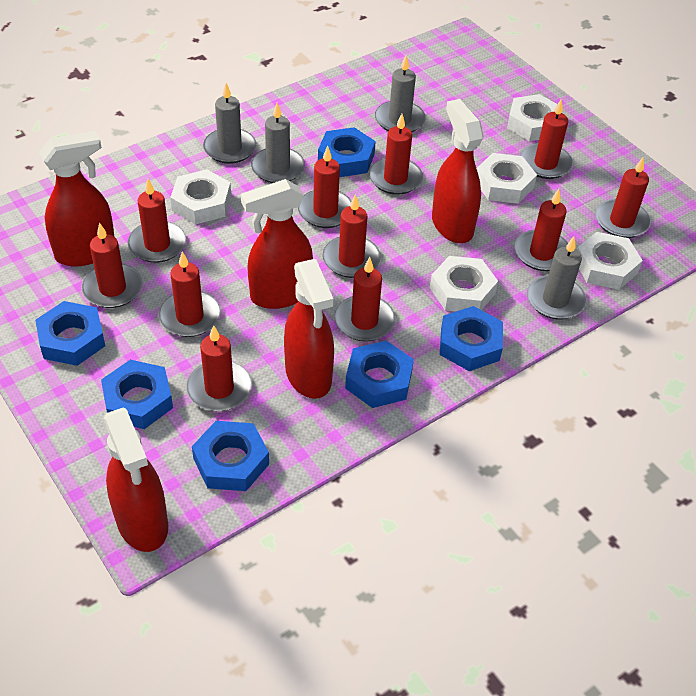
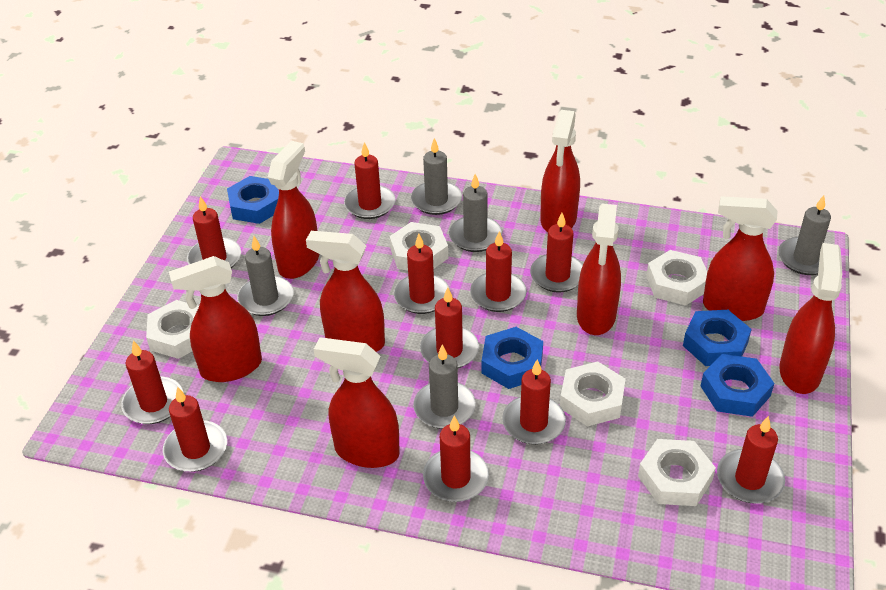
blue nut: [35,301,105,366] [101,360,173,429] [192,421,269,491] [318,127,376,177] [345,341,414,408] [440,306,503,371] = 6 -> [227,176,279,224] [482,327,543,389] [683,310,752,366] [701,354,774,417] = 4
grey candle: [203,83,256,164] [251,103,305,183] [375,56,426,132] [527,236,586,320] = 4 -> [237,236,294,316] [411,138,462,215] [413,344,476,429] [449,174,502,252] [778,195,831,275] = 5
red spray bottle: [39,131,114,267] [104,407,168,552] [241,179,313,309] [284,259,334,399] [432,99,484,243] = 5 -> [169,256,262,382] [268,141,319,279] [306,231,385,352] [314,338,400,468] [540,110,580,232] [577,204,621,335] [703,196,778,321] [779,243,842,394] = 8

